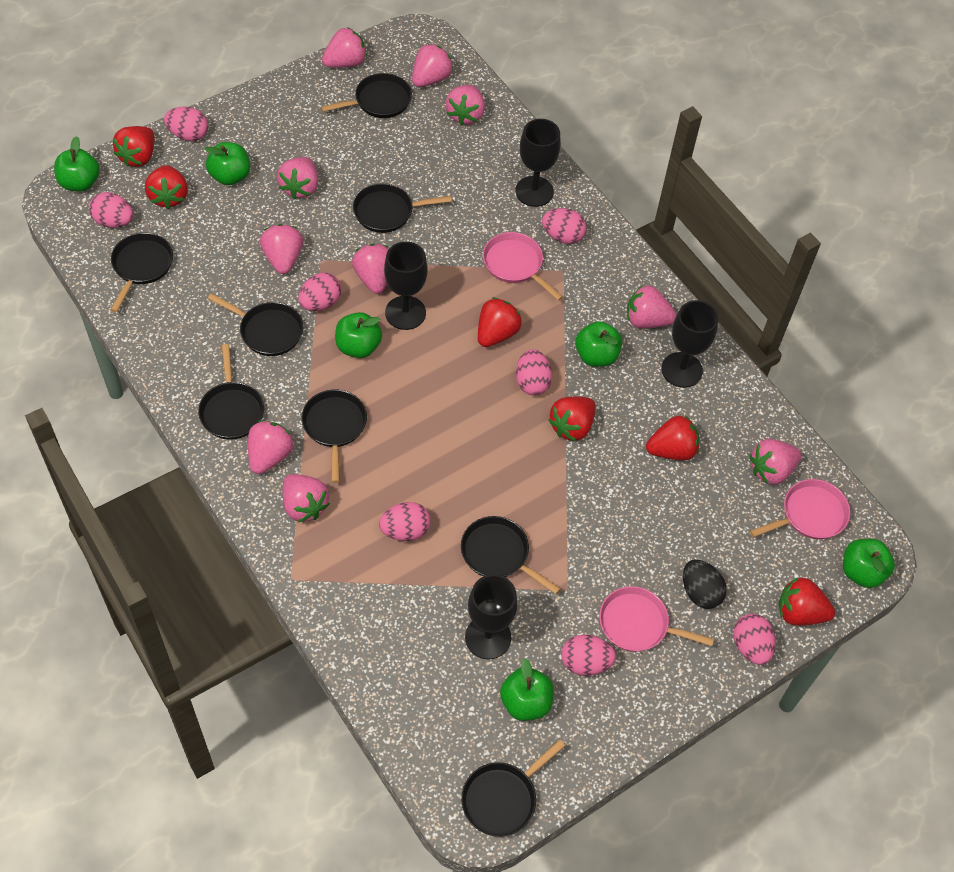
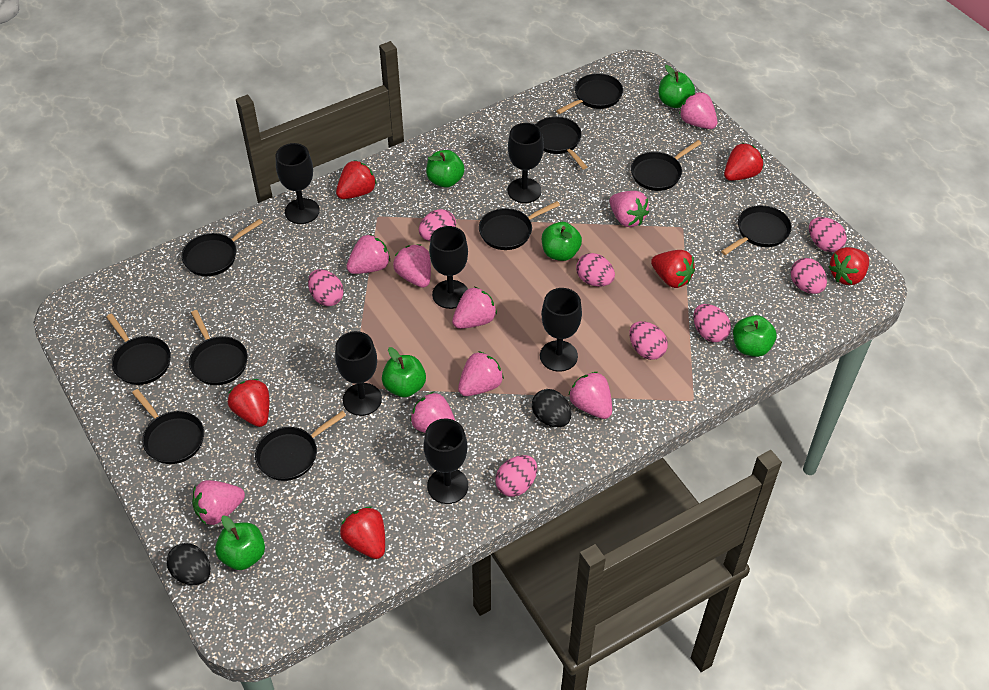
black egg: [683,560,727,609] = 1 -> [166,543,211,585] [532,389,571,427] = 2
black goblet: [384,241,427,330] [465,574,518,659] [515,119,561,207] [661,300,718,388] = 4 -> [276,143,320,224] [335,331,382,416] [424,419,468,504] [429,226,468,309] [508,123,544,203] [540,288,582,372] = 6
black pan: [111,233,173,312] [198,344,264,440] [208,293,303,356] [301,389,367,483] [321,73,412,118] [353,184,452,233] [461,516,561,594] [461,739,565,837] = 8 -> [106,314,171,385] [132,389,204,464] [182,219,263,276] [189,310,248,385] [255,411,346,481] [479,201,560,250] [535,117,587,169] [556,73,623,114] [631,140,702,191] [721,205,792,255] = 10
pink pan: [483,232,563,301] [599,586,714,652] [750,479,850,539] = 3 -> none = 0
pink strawberry: [248,420,294,474] [260,224,303,274] [277,157,318,199] [283,474,330,522] [322,27,367,68] [352,244,389,294] [412,44,453,87] [446,85,485,125] [627,285,677,328] [750,439,802,485] = 10 -> [192,480,245,525] [346,234,390,274] [393,244,431,288] [410,392,455,433] [452,287,497,329] [458,351,504,396] [569,372,612,419] [610,191,649,227] [679,92,717,129] = 9

